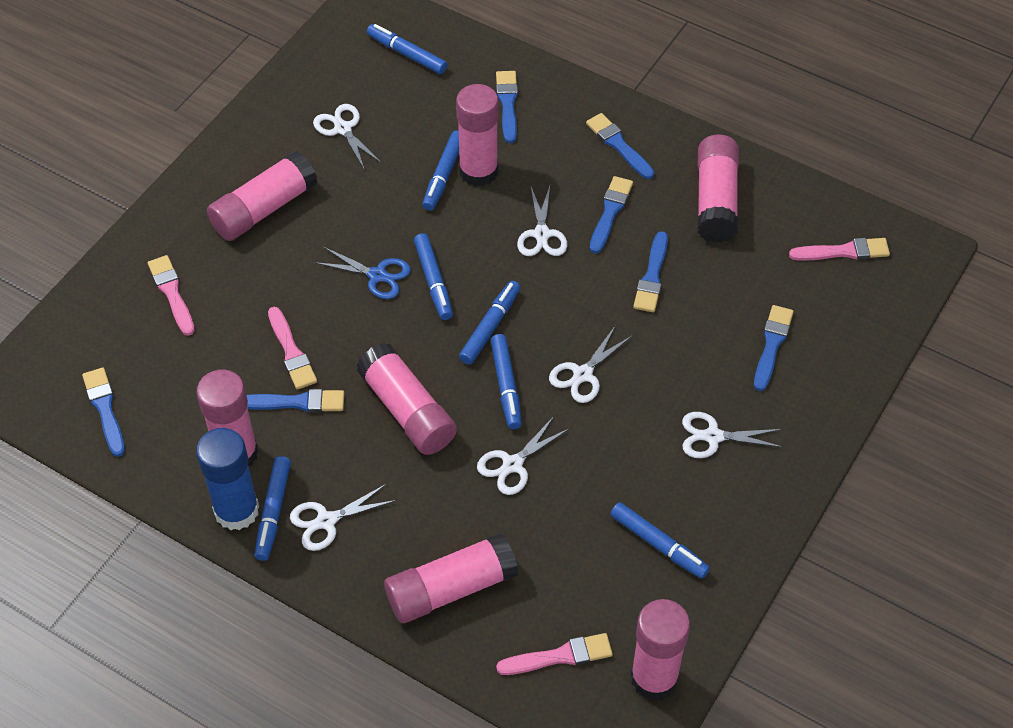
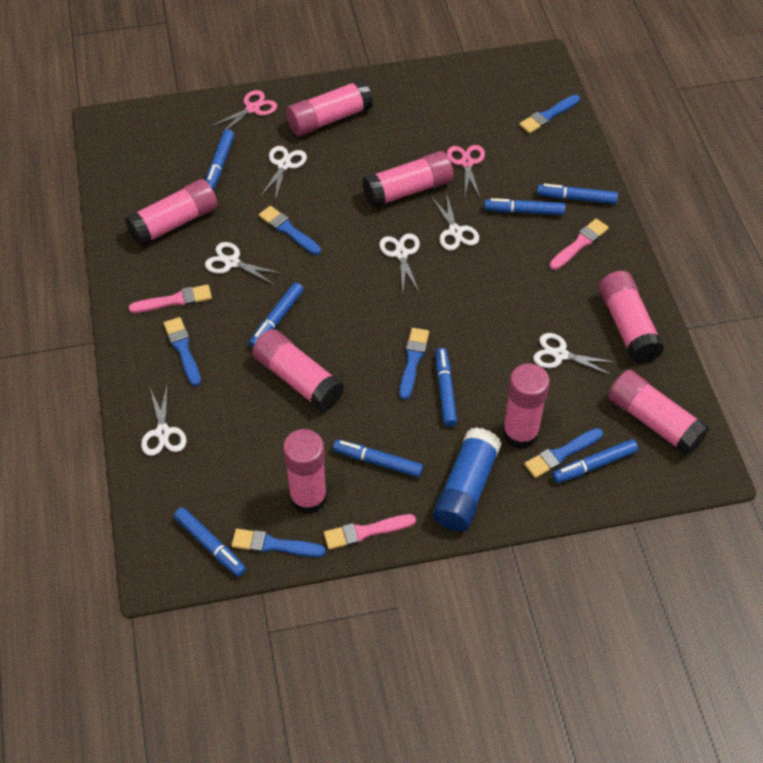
blue brush: [82,367,125,457] [246,389,344,412] [496,71,518,143] [586,113,654,179] [590,176,633,254] [633,231,668,312] [754,305,794,391] = 7 -> [164,317,201,386] [231,529,326,557] [259,206,321,255] [399,328,429,400] [519,95,580,134] [524,428,603,478] = 6
blue marker: [254,456,291,561] [367,24,447,74] [414,233,453,320] [422,131,459,211] [459,281,520,365] [490,334,522,429] [610,502,710,579] = 7 -> [174,507,246,577] [205,130,234,190] [249,282,304,348] [333,440,423,477] [436,348,457,427] [484,198,566,215] [537,184,618,204] [552,439,638,483] = 8
blue scissors: [314,247,411,299] = 1 -> none = 0
pink brush: [148,255,195,336] [268,307,317,390] [496,633,613,675] [789,238,890,261] = 4 -> [129,285,212,313] [324,514,416,550] [550,219,609,270] = 3
pink glue stick: [196,370,258,466] [207,151,317,241] [356,343,457,455] [384,533,519,623] [456,84,499,187] [631,599,690,700] [697,134,739,243] = 7 -> [125,179,218,247] [252,329,344,412] [283,429,327,514] [286,79,373,136] [362,151,453,208] [502,363,550,449] [599,271,665,364] [608,370,709,456] = 8
pink scissors: none = 0 -> [211,90,277,135] [447,145,485,199] = 2

